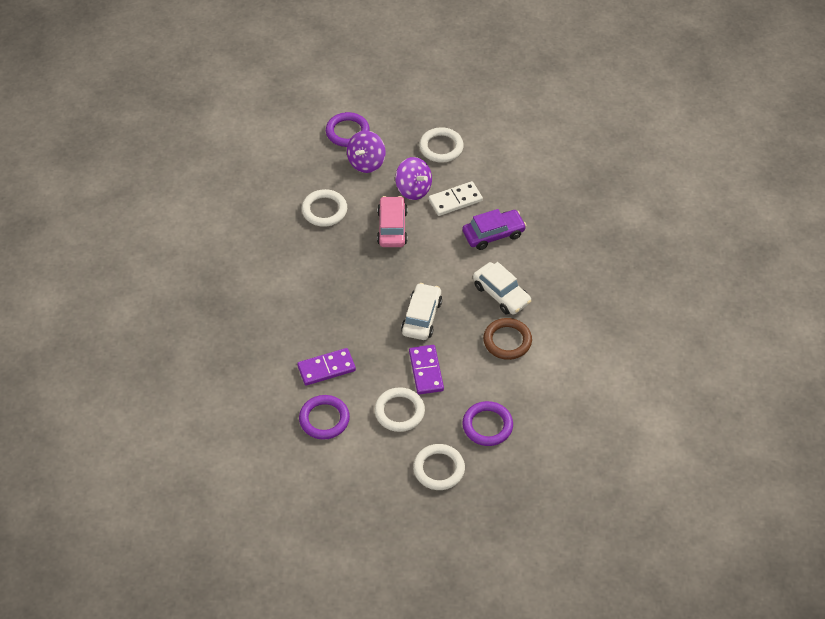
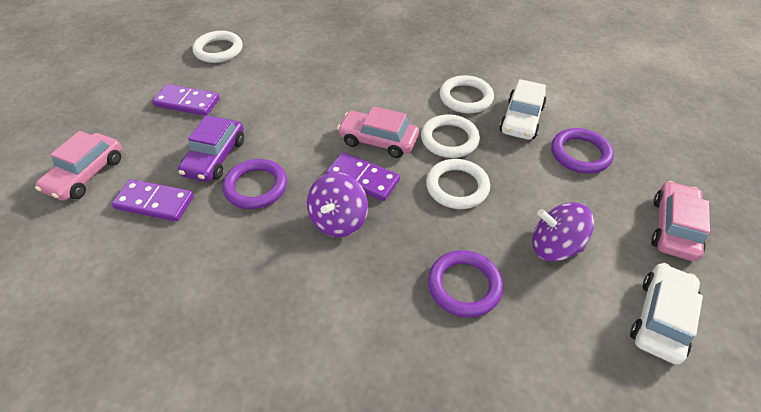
brown ring: [483,318,532,360] = 1 -> none = 0
pink car: [377,196,407,247] = 1 -> [35,131,122,201] [337,106,419,158] [651,181,710,261] = 3
purple domino: [297,348,356,386] [409,345,444,395] = 2 -> [112,179,194,222] [152,84,220,116] [326,152,400,201] = 3
white domino: [429,181,483,216] = 1 -> none = 0

